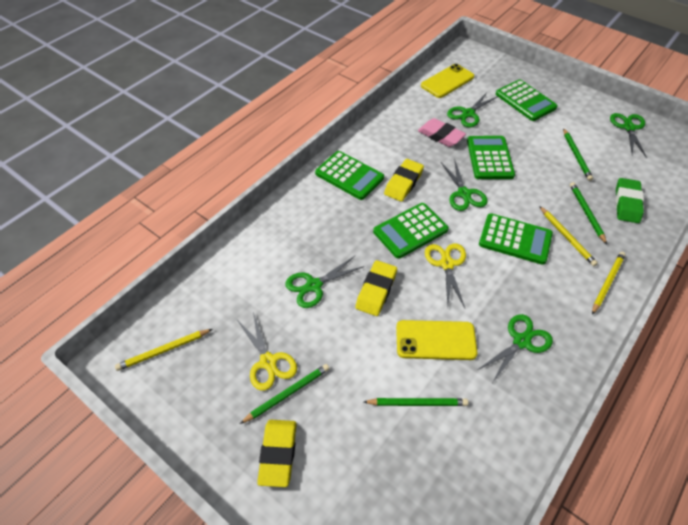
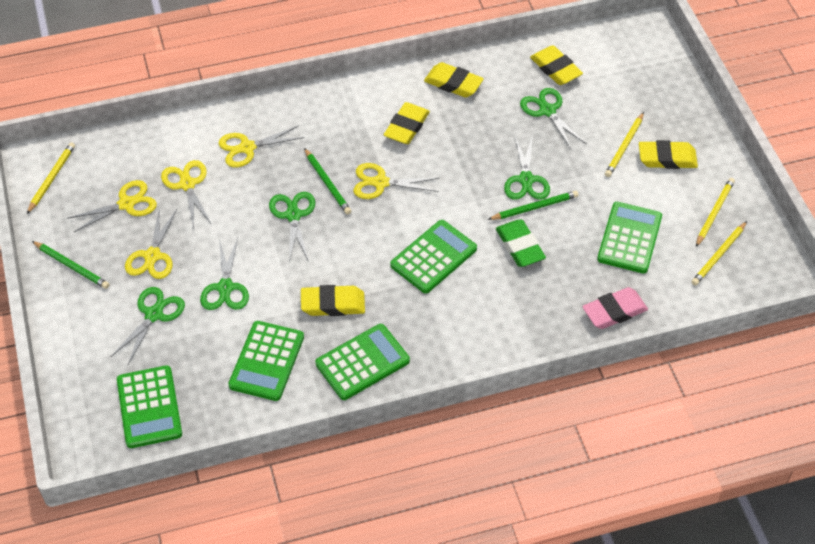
green pencil: [240,364,329,424] [364,398,469,406] [563,128,593,181] [570,182,607,245] = 4 -> [32,241,109,289] [304,148,351,215] [488,191,578,220] = 3
yellow eraser: [257,420,297,487] [355,260,397,316] [384,159,424,202] = 3 -> [301,285,365,316] [384,102,430,144] [424,62,484,97] [530,45,583,85] [639,140,698,169] = 5
yellow pencil: [115,329,212,371] [540,206,598,266] [592,252,626,315] = 3 -> [27,142,75,214] [605,112,644,177] [691,221,747,285] [696,178,735,247] = 4
yellow phone: [396,320,478,360] [421,64,474,98] = 2 -> none = 0
yellow scissors: [237,312,297,391] [425,243,466,308] = 2 -> [67,180,157,232] [125,209,177,279] [161,160,212,229] [218,125,305,167] [353,163,439,199] = 5

